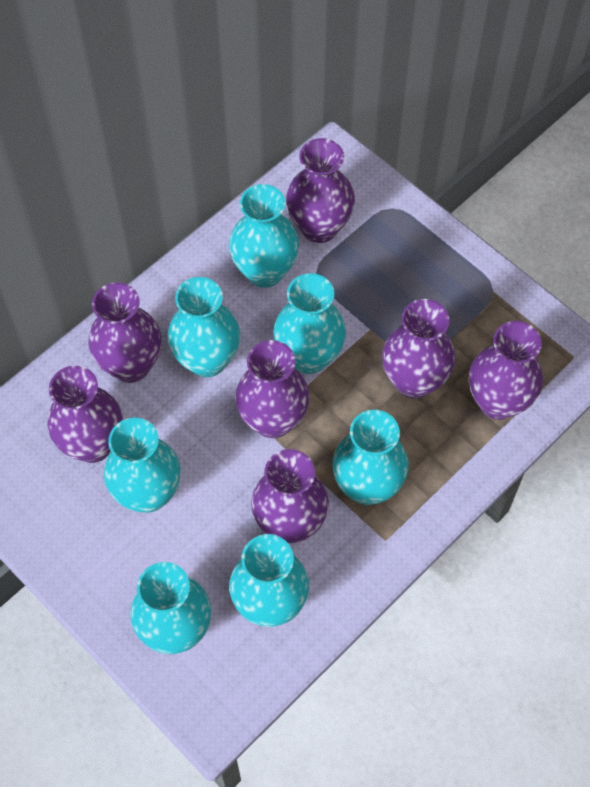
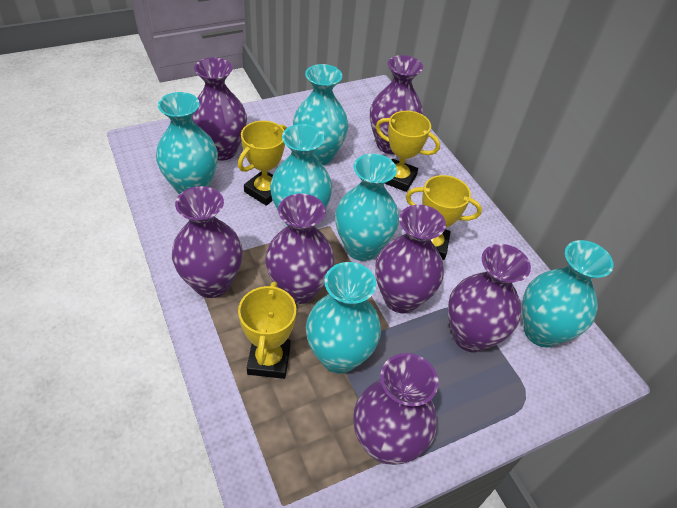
turquoise vase: [104,418,181,513] [130,562,211,654] [168,277,240,377] [229,184,299,288] [229,534,309,627] [274,273,346,374] [332,410,409,505] = 7 -> [156,92,218,195] [270,124,332,226] [293,64,349,165] [306,262,381,374] [335,154,399,261] [522,240,614,348] = 6
yellow trophy: none = 0 -> [238,121,287,206] [238,281,296,379] [375,111,440,192] [406,175,482,260] = 4

